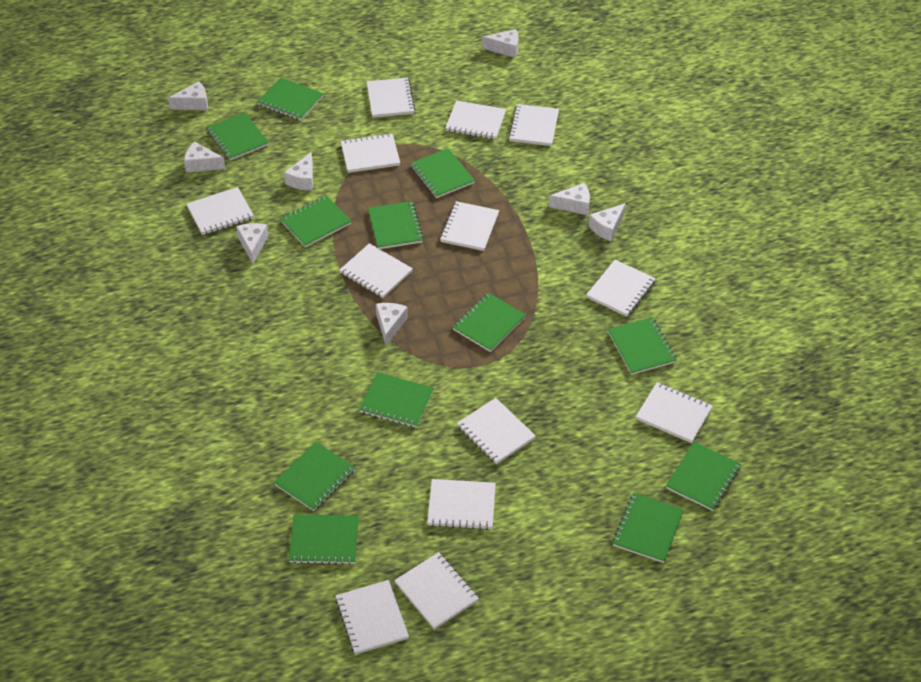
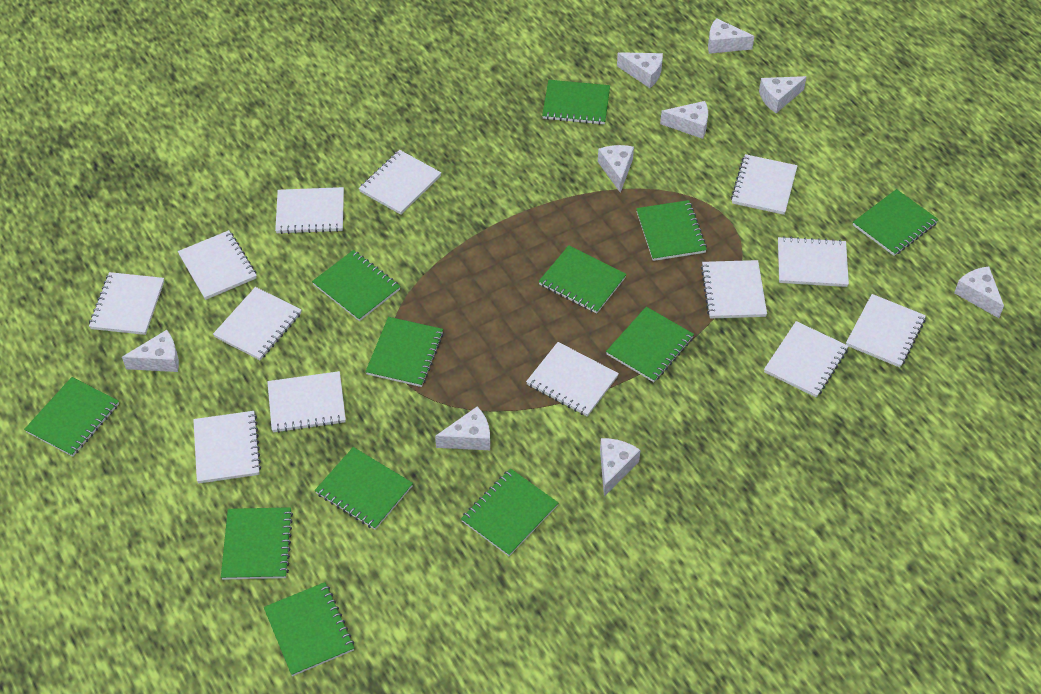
white cheese: [168,81,208,110] [184,142,226,173] [236,223,269,263] [284,152,313,191] [376,303,408,346] [482,29,518,58] [549,183,590,215] [588,203,626,241] = 8 -> [122,330,179,372] [435,406,490,450] [598,145,634,193] [600,438,640,496] [617,52,663,88] [660,101,708,139] [708,18,754,54] [759,76,806,113] [954,266,1004,318] = 9

